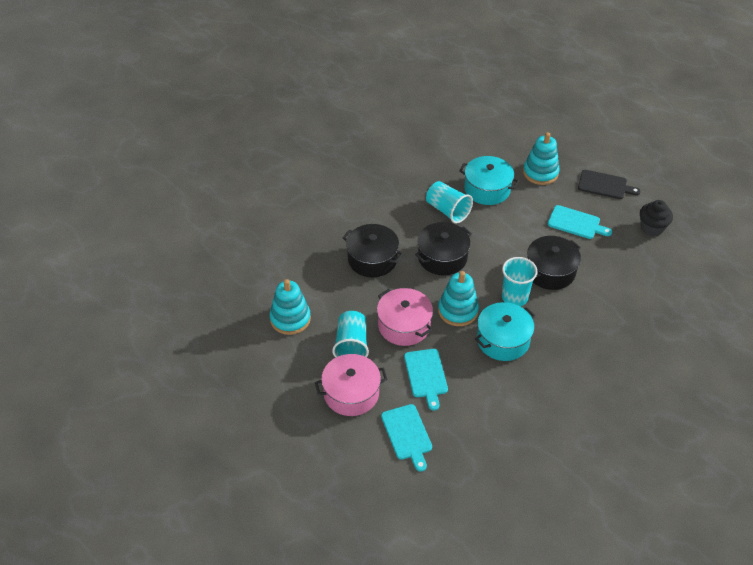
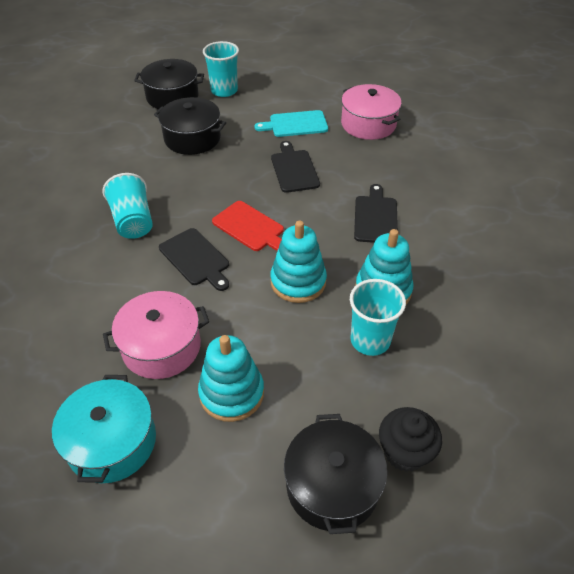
black cutting board: [578,170,640,199] = 1 -> [159,228,229,291] [271,141,320,193] [354,184,398,243] = 3
red cutting board: none = 0 -> [212,201,284,251] = 1
turquoise cutting board: [381,404,432,472] [404,349,448,411] [548,205,612,239] = 3 -> [254,110,328,137] = 1
turquoise pot: [459,156,519,205] [475,302,535,361] = 2 -> [52,375,156,483] = 1

